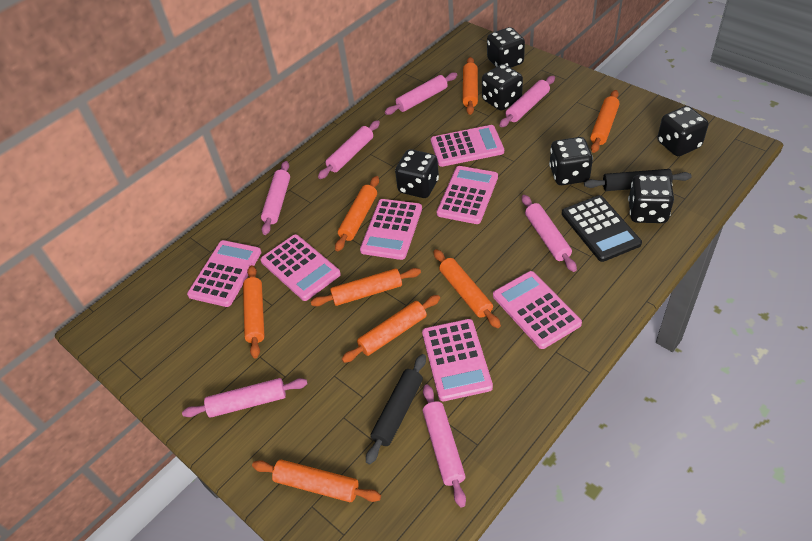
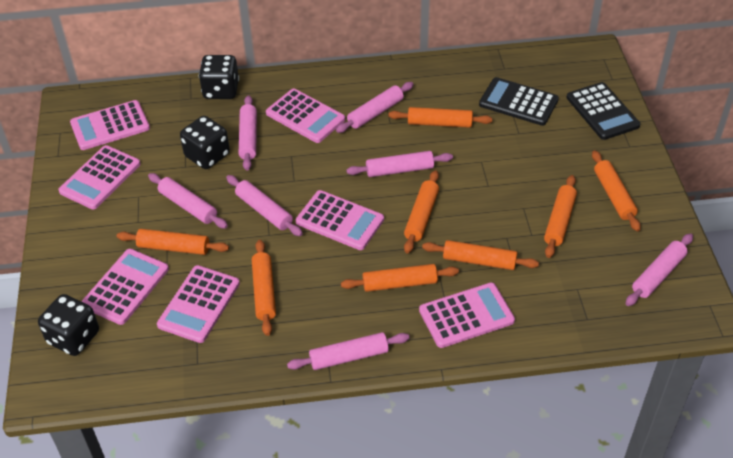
black calculator: [562,195,642,262] = 1 -> [479,77,559,126] [566,82,640,140] = 2
black dice: [395,149,439,198] [482,64,523,111] [487,27,525,68] [549,137,593,185] [628,175,674,223] [657,106,709,156] = 6 -> [38,294,99,356] [180,116,230,169] [199,55,239,99] = 3
black rolling pin: [366,354,426,464] [584,169,692,191] = 2 -> none = 0

